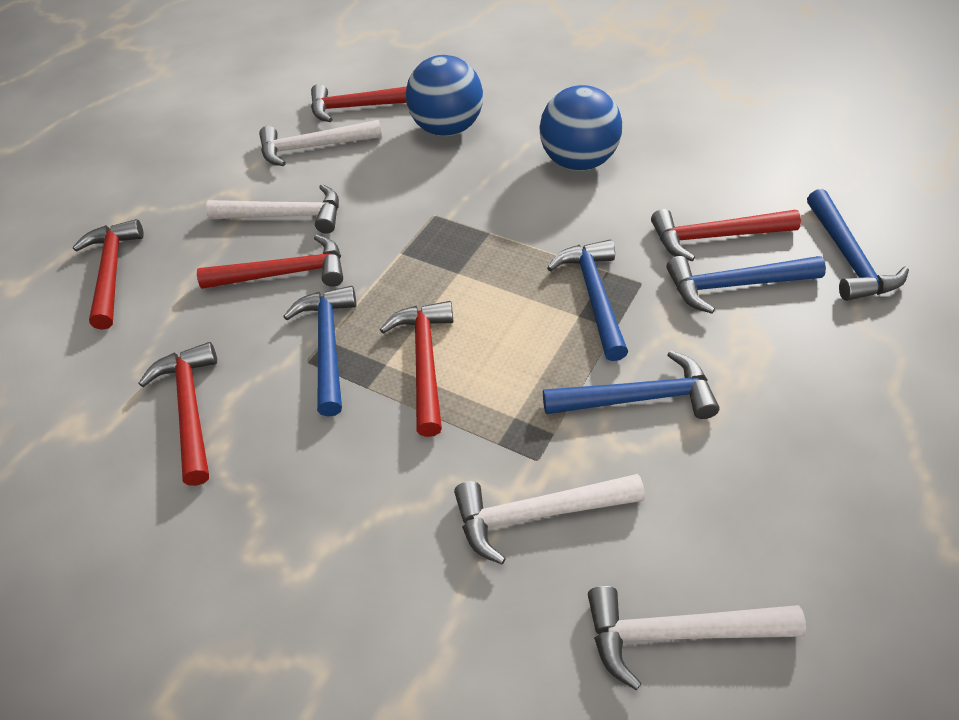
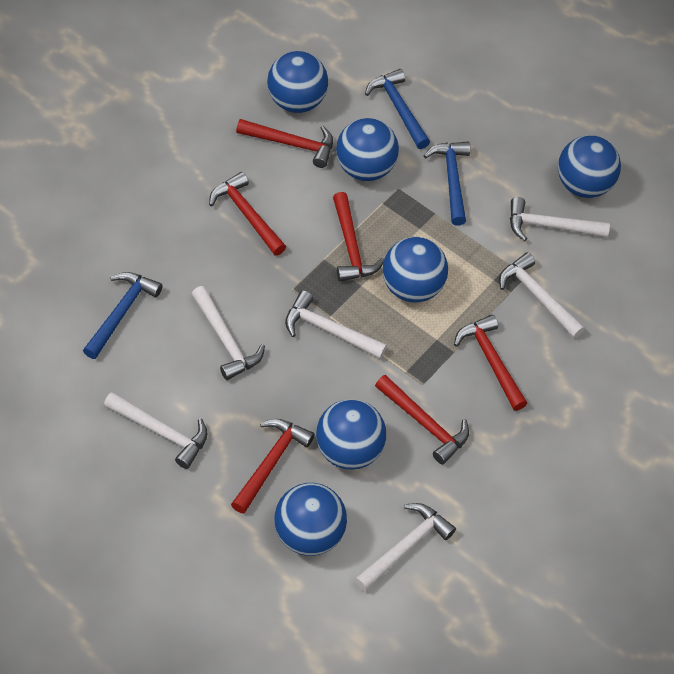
blue ball: [406,55,483,136] [539,85,622,171] = 2 -> [267,51,328,113] [274,483,347,556] [316,399,386,470] [336,118,399,181] [383,237,448,303] [558,135,621,198] = 6
blue hammer: [283,286,357,417] [543,350,720,419] [547,240,628,361] [666,256,826,314] [807,189,909,301] = 5 -> [83,272,163,359] [365,69,430,149] [424,141,470,225] = 3
white hammer: [206,184,339,234] [259,120,382,166] [454,474,645,565] [588,586,806,690] = 4 -> [104,392,208,469] [192,286,265,380] [285,291,387,359] [354,503,456,592] [499,252,585,338] [510,197,610,241] = 6

